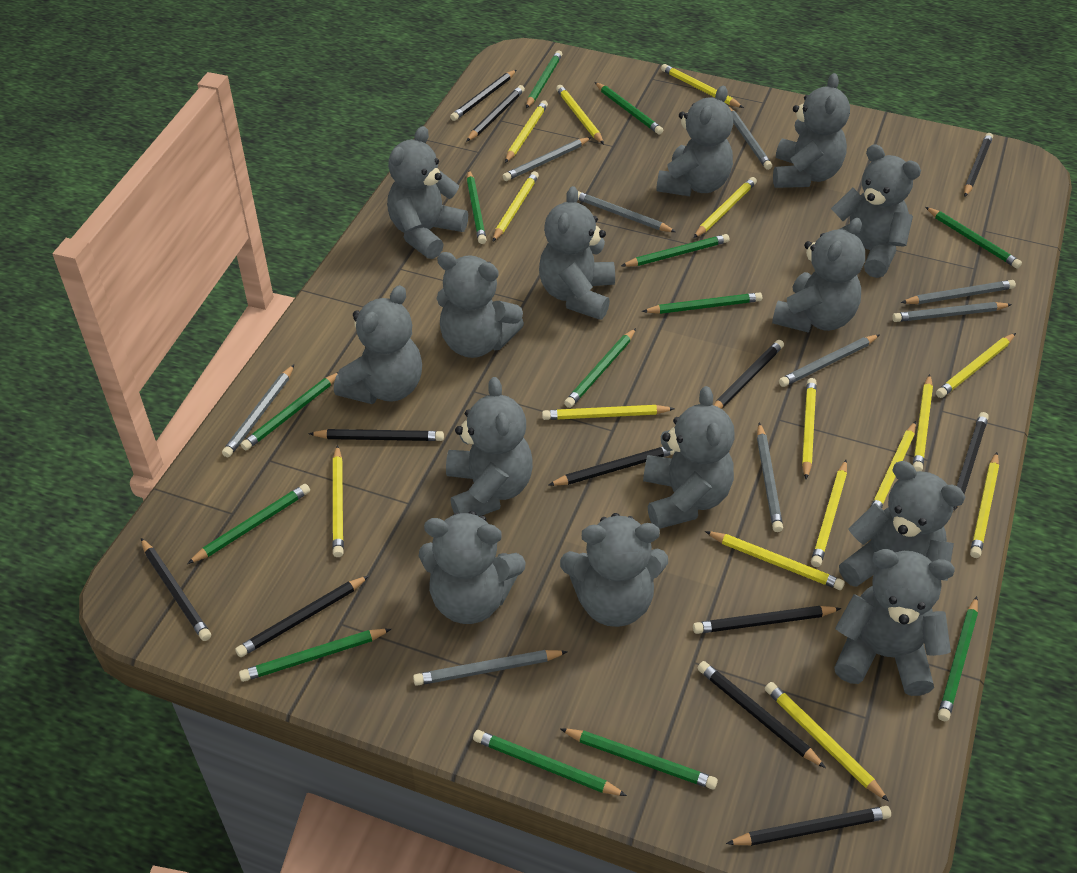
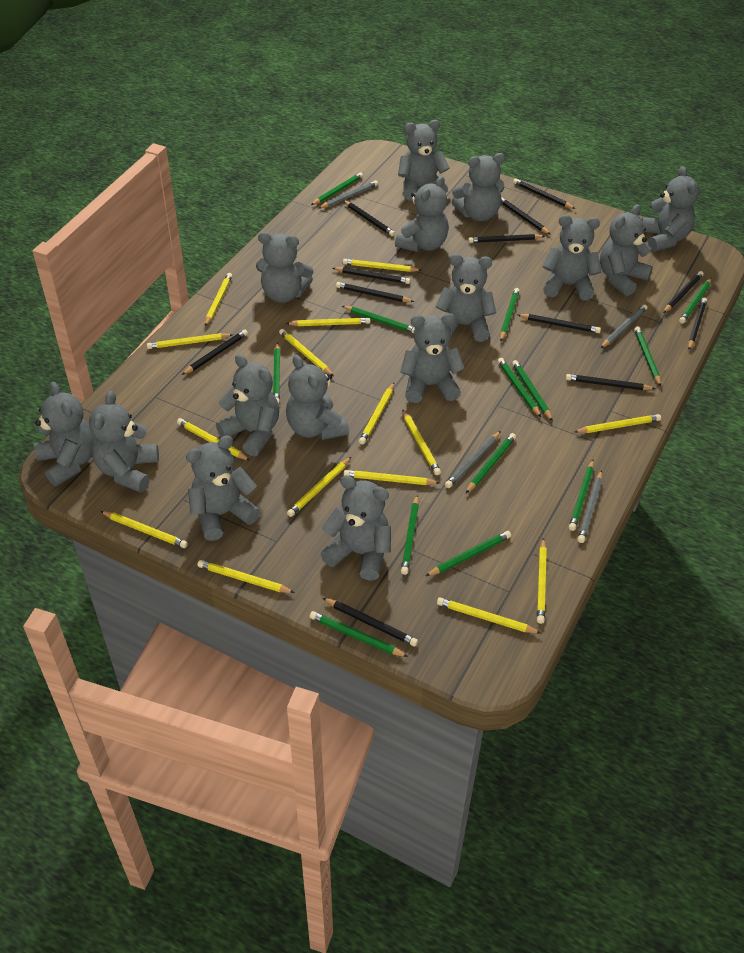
grey pencil: [222,365,294,457] [413,650,568,686] [503,137,591,181] [578,191,676,232] [728,106,772,170] [757,423,783,532] [779,334,880,387] [892,302,1012,322] [901,280,1016,304] = 9 -> [318,180,378,209] [445,431,501,488] [578,470,602,543] [601,304,647,348] = 4
grey teddy bear: [334,285,422,404] [387,126,468,259] [419,511,526,624] [437,252,524,358] [446,377,533,516] [539,186,615,320] [560,513,668,627] [643,386,734,529] [656,86,733,196] [772,218,865,333] [773,73,850,188] [831,144,921,278] [834,549,955,696] [839,461,965,587] = 14 -> [34,382,95,487] [89,391,159,493] [186,435,261,541] [216,354,279,456] [256,232,314,303] [286,355,349,440] [321,475,391,581] [395,176,449,252] [398,120,449,201] [400,313,465,403] [435,254,496,342] [452,153,505,221] [543,215,601,300] [600,204,653,296] [641,166,699,252] = 15

